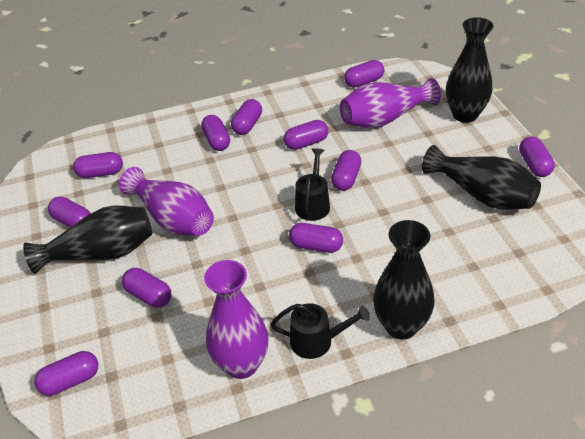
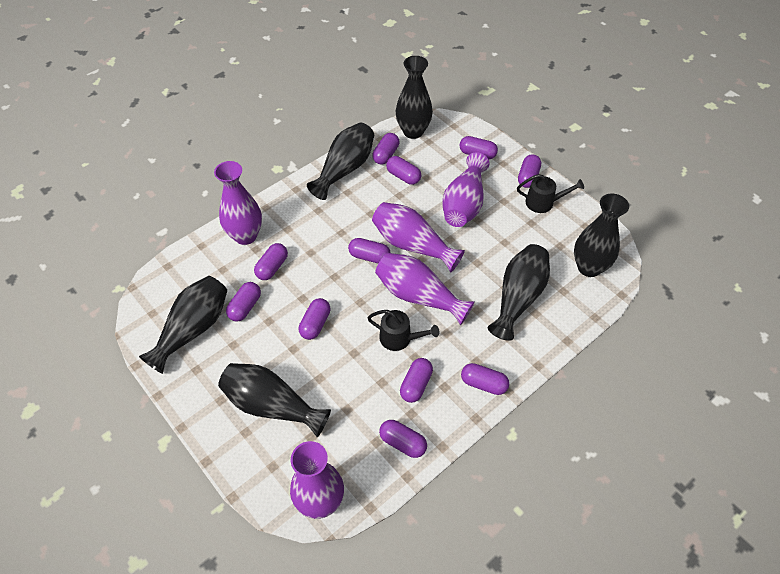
black vase: [23,206,152,274] [373,220,435,339] [422,145,541,210] [446,17,494,123] = 4 -> [139,276,227,374] [218,363,331,437] [307,123,374,200] [395,56,433,139] [488,244,550,341] [574,194,629,277] = 6
purple vase: [119,167,214,236] [204,260,269,379] [340,78,441,128] = 3 -> [214,161,262,245] [290,441,344,519] [372,202,465,272] [375,253,475,325] [442,152,490,227] = 5

